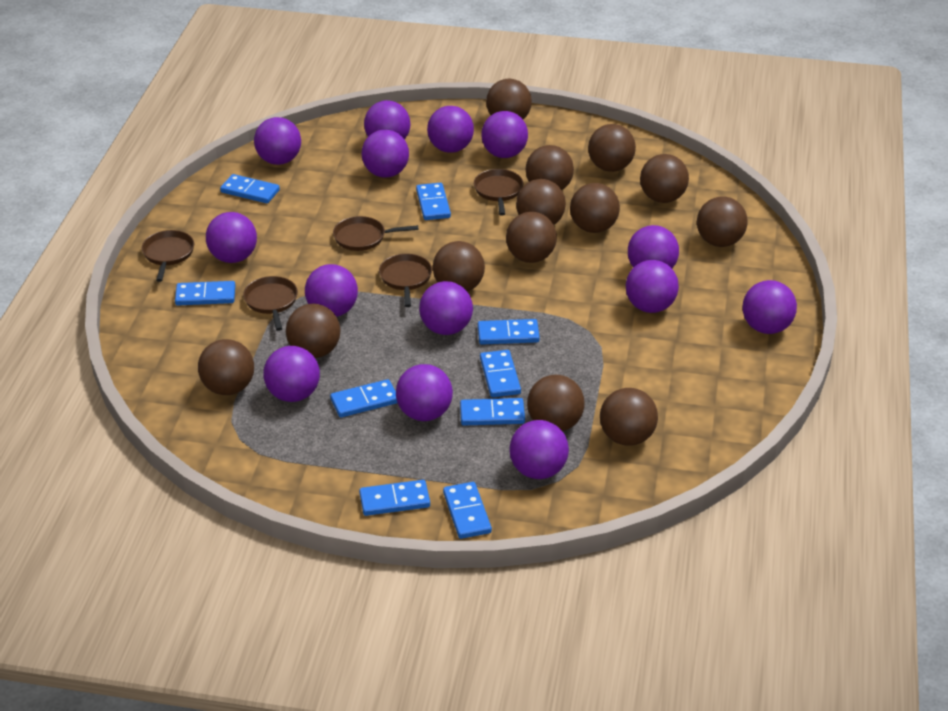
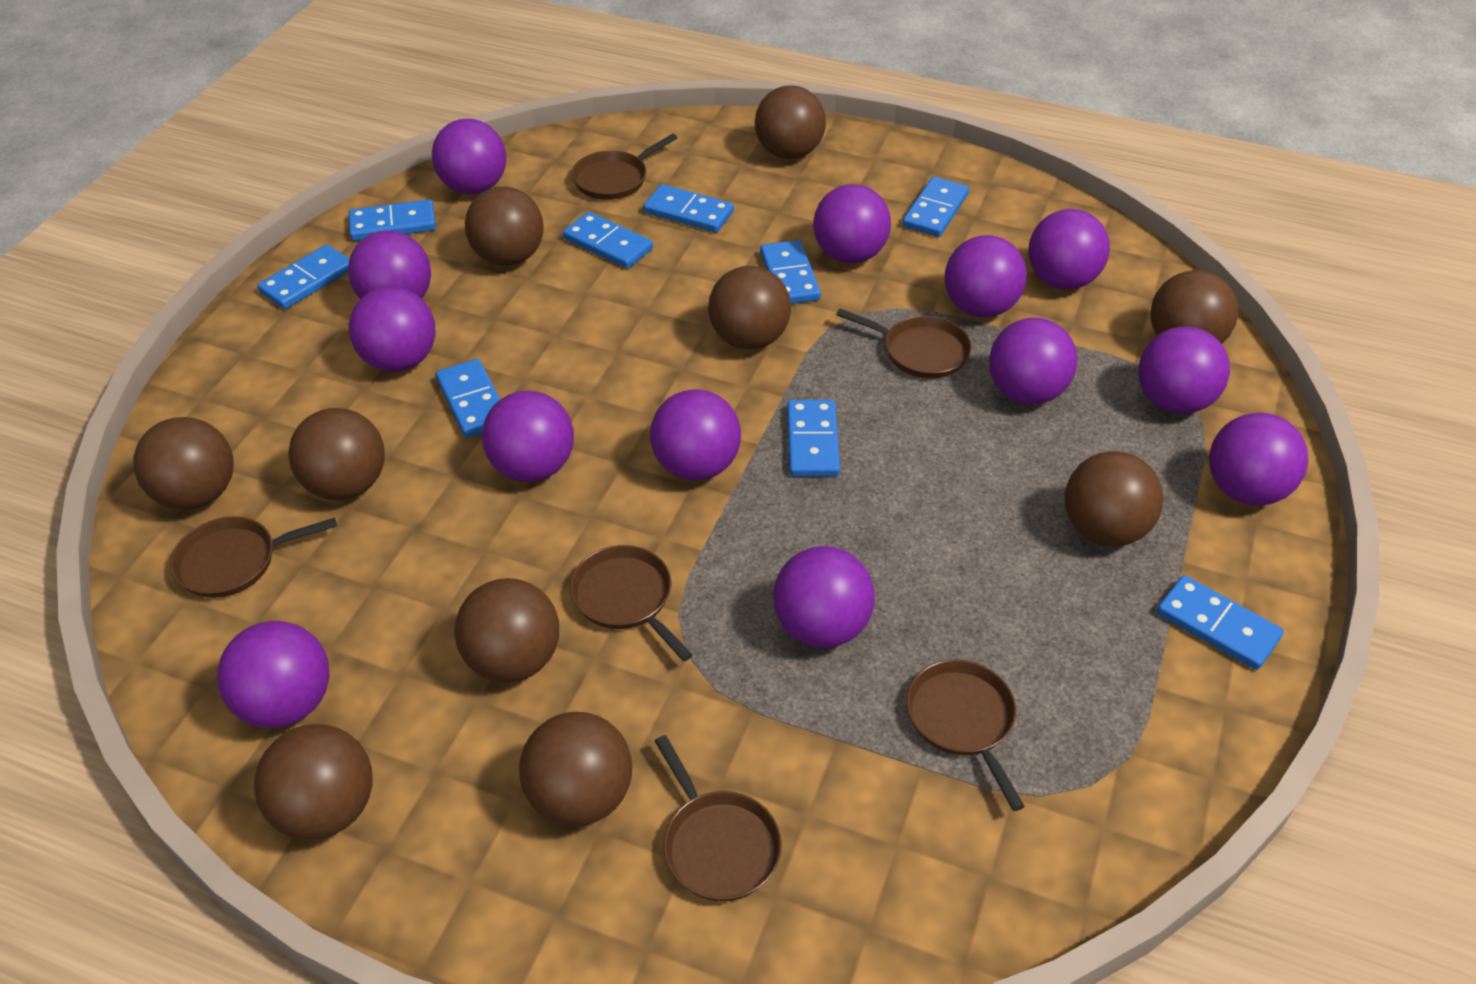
brown ball: [198,339,254,395] [286,304,341,358] [433,241,485,292] [486,79,532,119] [506,212,557,263] [516,179,566,225] [526,145,574,190] [527,375,585,431] [570,183,620,233] [588,124,636,172] [600,388,658,446] [640,154,689,203] [697,196,748,247] = 13 -> [133,417,234,510] [254,724,372,840] [288,408,385,500] [454,578,559,683] [465,187,544,266] [519,712,632,826] [708,266,791,349] [755,85,826,159] [1065,451,1163,546] [1150,270,1238,344] = 10
brown pan: [141,230,194,282] [243,276,298,331] [333,216,418,251] [379,254,432,307] [474,169,523,216] = 5 -> [170,516,337,598] [570,545,693,661] [572,134,677,200] [655,735,782,902] [836,309,972,379] [906,659,1025,811] = 6
purple ball: [206,212,257,263] [254,117,301,165] [263,346,320,402] [305,264,358,317] [361,130,409,178] [364,100,411,140] [396,364,453,421] [419,281,473,335] [427,106,474,153] [481,111,528,158] [509,420,569,479] [626,260,679,313] [628,225,679,268] [742,280,797,334] = 14 -> [217,621,330,728] [348,231,431,299] [349,287,436,372] [432,119,506,194] [482,391,574,482] [650,389,741,480] [773,546,875,648] [813,184,891,263] [945,235,1027,317] [989,318,1077,404] [1028,209,1110,290] [1138,327,1230,414] [1209,413,1309,505] = 13

